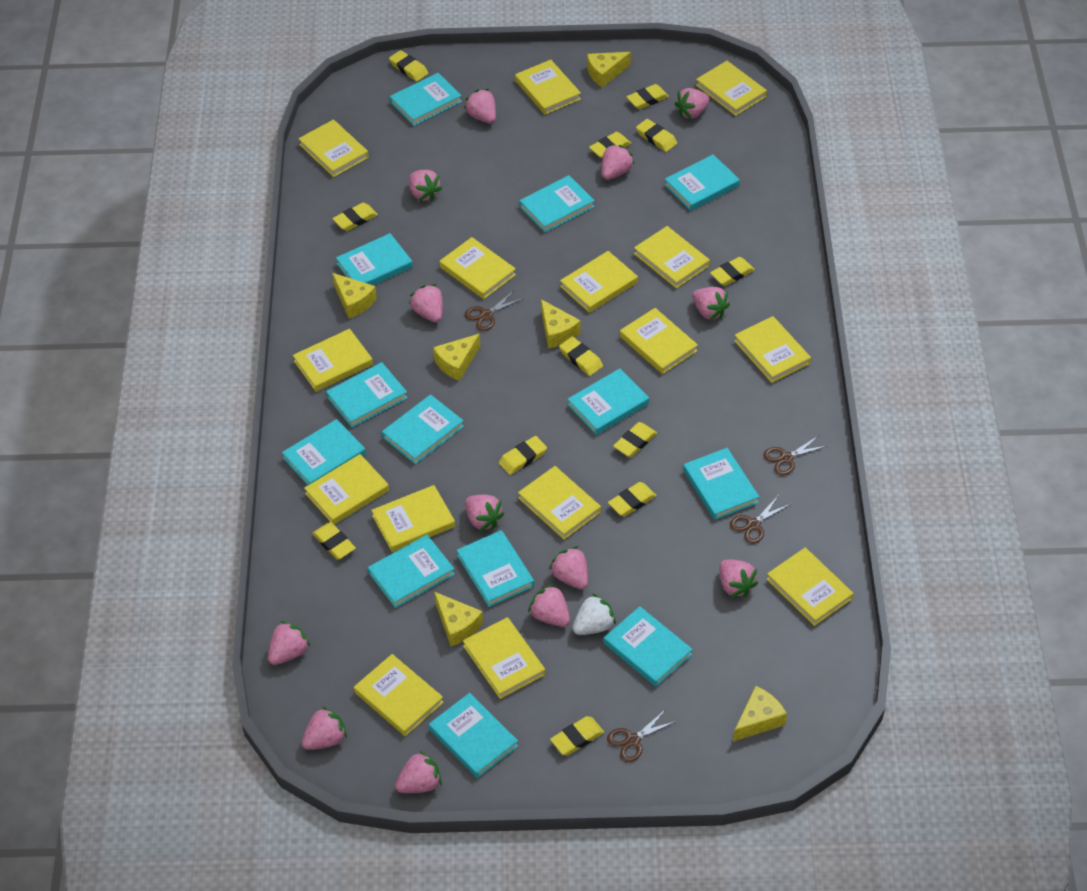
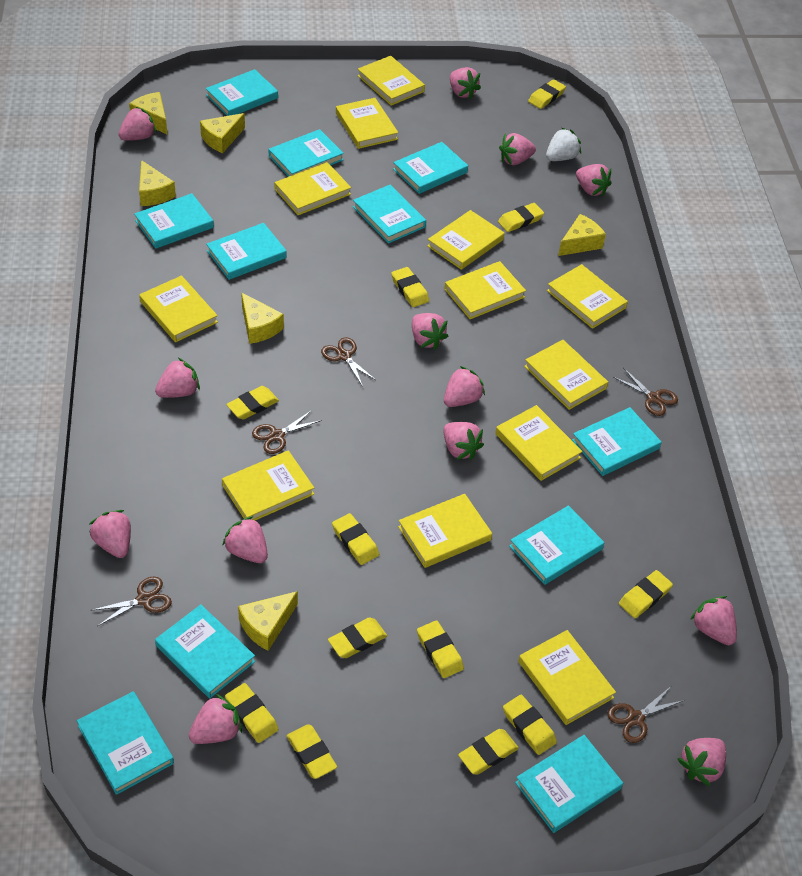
brown scissors: [464,290,524,331] [607,709,677,762] [730,495,790,544] [763,435,827,476] = 4 -> [92,577,172,626] [252,410,322,454] [321,337,377,387] [607,686,685,743] [613,369,678,416] = 5
turquoise book: [282,419,366,485] [326,362,408,428] [336,233,413,285] [368,535,455,608] [382,394,464,464] [390,73,462,126] [429,693,518,778] [457,530,534,607] [519,175,595,233] [568,368,649,435] [604,606,692,687] [665,154,740,211] [683,448,759,520] = 13 -> [77,691,174,795] [134,193,214,249] [155,604,255,698] [206,69,278,116] [206,223,287,280] [269,129,344,177] [353,185,426,244] [393,142,468,194] [509,505,605,585] [515,735,623,833] [572,407,662,476] = 11
yellow book: [293,329,373,392] [298,120,369,177] [304,454,389,525] [354,654,444,736] [371,485,455,552] [440,237,516,299] [463,617,545,699] [515,60,581,114] [518,466,601,540] [560,251,638,313] [620,308,698,374] [634,226,710,288] [696,61,767,116] [734,316,811,383] [767,548,853,626] = 15 -> [139,276,218,342] [222,450,314,521] [275,162,351,215] [336,98,398,149] [357,56,425,106] [398,494,492,568] [427,210,505,270] [444,261,526,319] [495,405,583,481] [518,630,616,725] [524,340,608,410] [547,264,628,329] = 12

